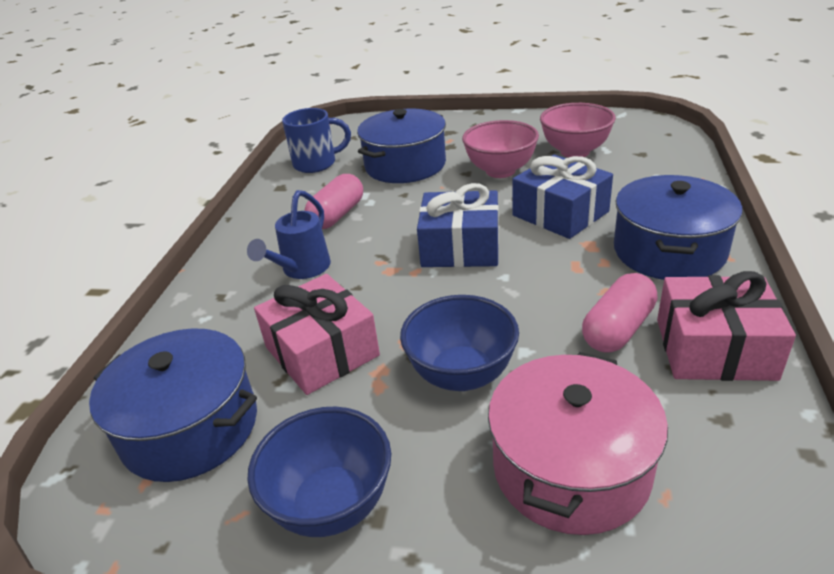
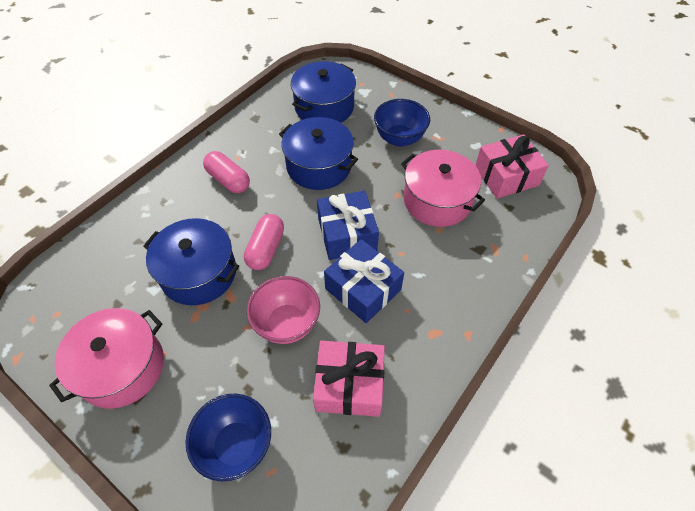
blue mug: [282,108,351,173] = 1 -> none = 0
blue watering can: [247,190,331,279] = 1 -> none = 0
pink bowl: [462,120,539,178] [540,103,616,158] = 2 -> [247,276,320,344] = 1
pink pot: [488,352,668,535] = 1 -> [49,308,164,409] [401,150,485,227] = 2

